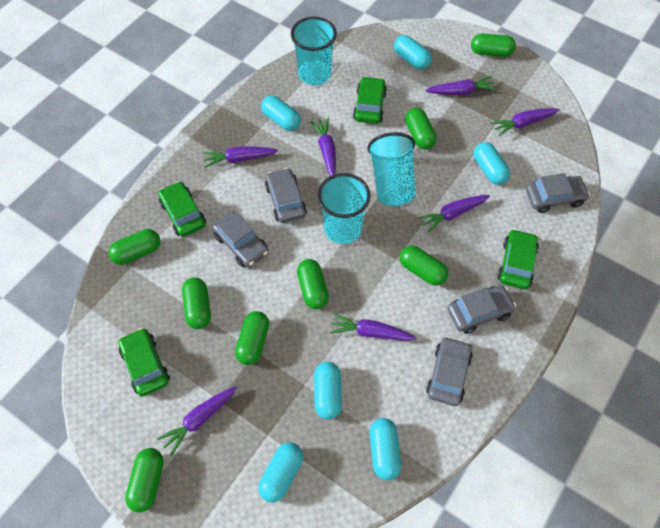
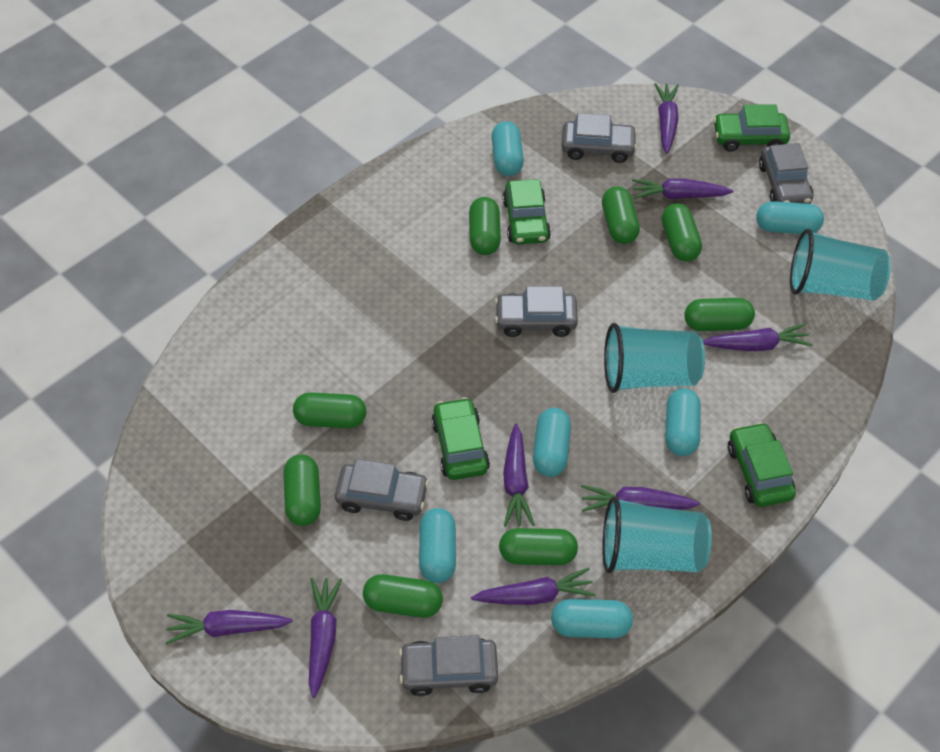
purple carrot: [157,386,237,456] [203,146,278,168] [310,118,336,176] [330,314,417,341] [418,195,490,233] [425,76,497,95] [491,108,560,136] = 7 -> [166,610,293,645] [309,578,342,698] [471,567,596,605] [503,423,535,527] [581,485,700,512] [632,178,733,199] [655,83,679,154] [703,323,813,351] = 8

